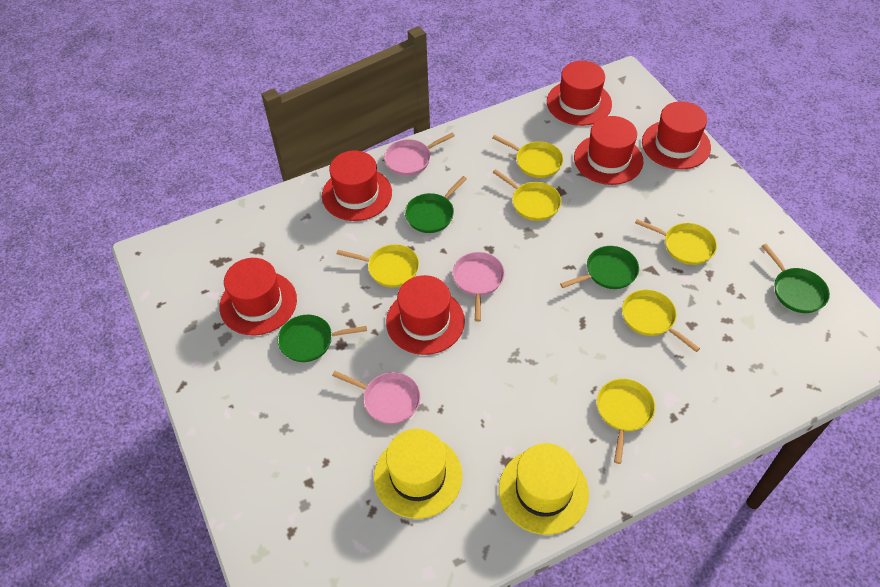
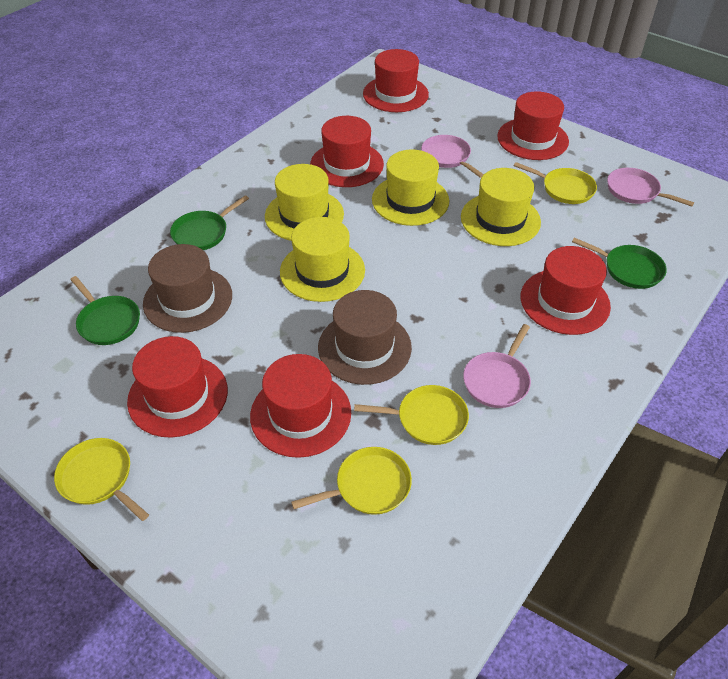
brown hat: none = 0 -> [143,244,232,333] [318,290,412,385] = 2
green pan: [278,315,367,362] [405,176,467,233] [560,246,639,289] [762,244,830,313] = 4 -> [70,276,140,345] [170,195,249,250] [572,238,667,289] = 3
yellow hat: [374,429,462,519] [499,443,589,535] = 2 -> [265,164,344,241] [280,217,365,302] [372,150,449,226] [461,168,541,246] = 4
yellow pan: [337,244,419,287] [492,135,564,178] [492,169,561,221] [597,379,655,464] [622,289,700,352] [635,219,717,265] = 6 -> [54,438,149,521] [291,447,412,515] [354,385,469,445] [514,162,597,204] = 4

